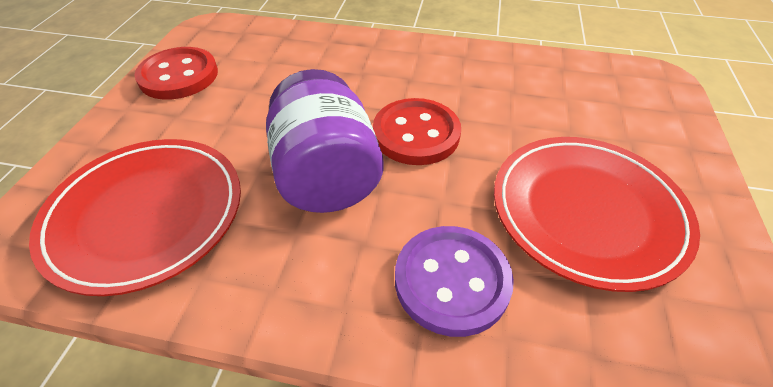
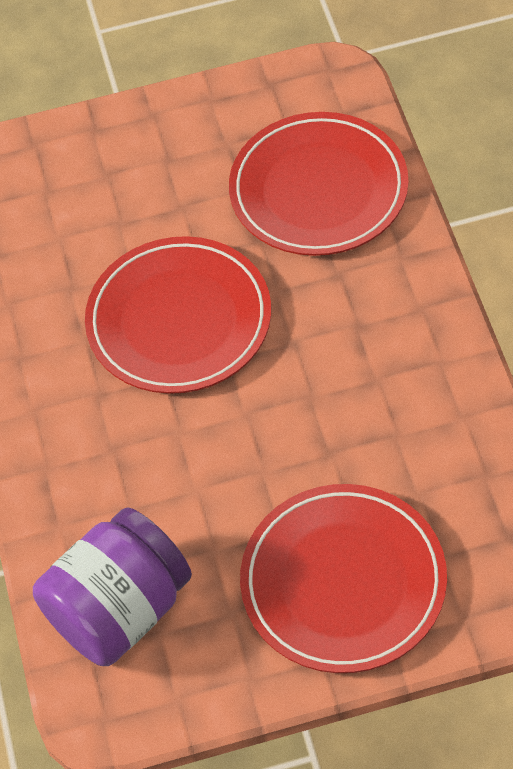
purple button: [395,226,514,337] = 1 -> none = 0
red button: [134,47,218,100] [373,98,461,165] = 2 -> none = 0
red plate: [29,139,241,296] [494,137,700,292] = 2 -> [85,236,271,394] [229,112,409,256] [240,484,447,673] = 3

